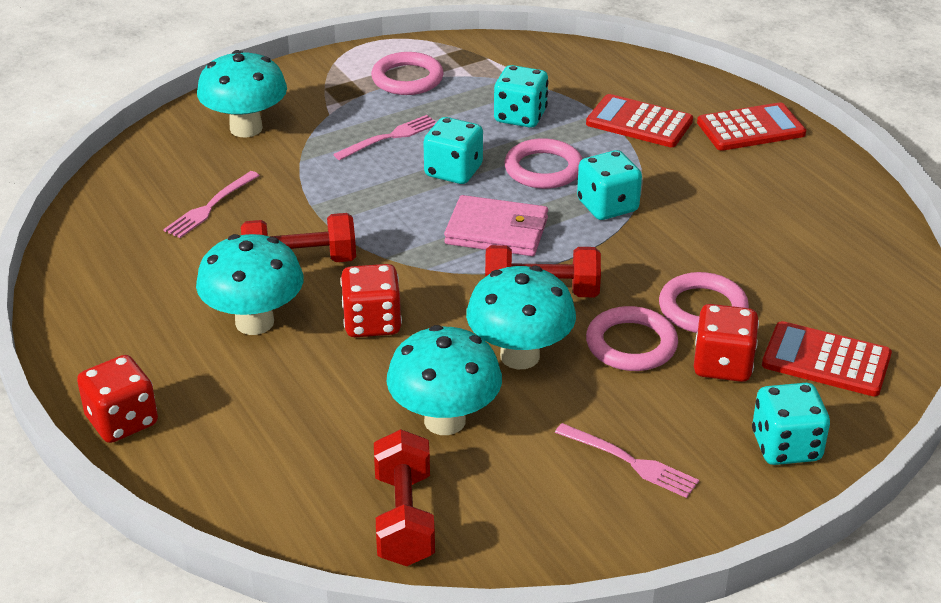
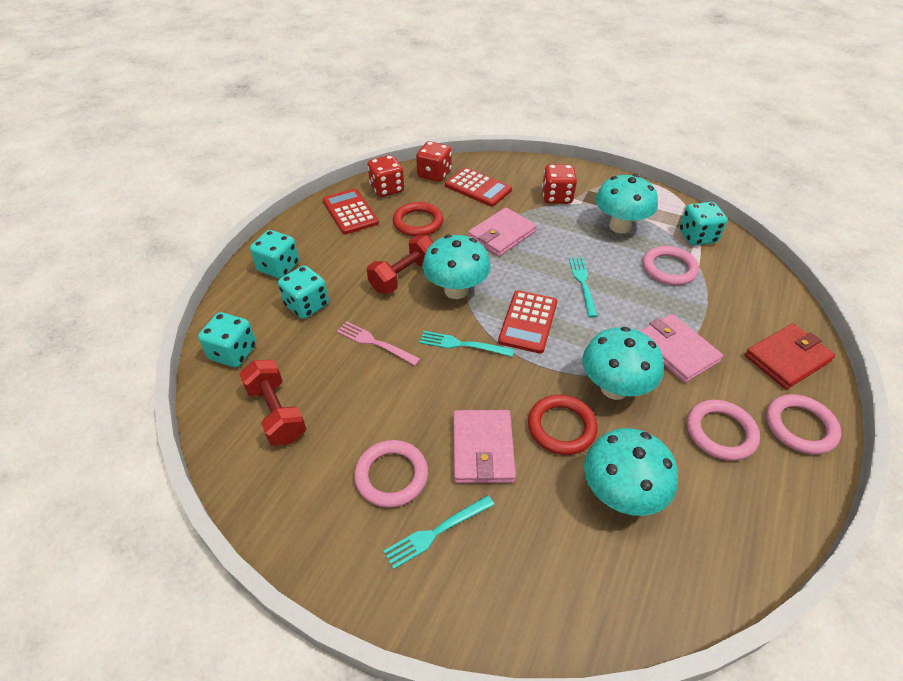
pink fork: [163,171,260,238] [333,115,437,160] [555,423,699,498] = 3 -> [337,321,421,366] = 1
pink wallet: [444,195,548,256] = 1 -> [453,410,516,483] [468,207,537,257] [640,314,723,383] = 3
red dumbbell: [241,213,356,262] [374,429,435,566] [485,245,601,297] = 3 -> [239,360,306,446] [367,235,434,294] = 2
red ring: none = 0 -> [393,202,443,236] [528,395,598,455] = 2
red wallet: none = 0 -> [745,324,835,389] = 1
turquoise fork: none = 0 -> [384,495,494,570] [419,331,514,357] [569,257,598,317] = 3

